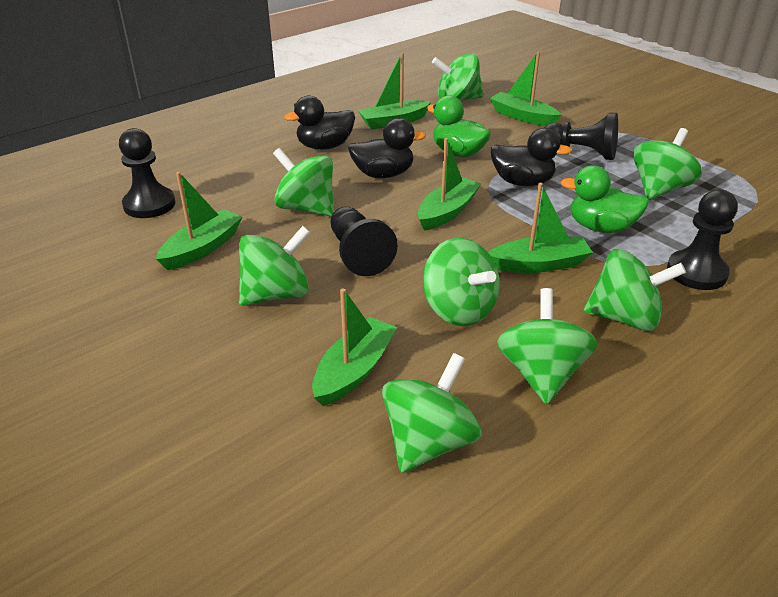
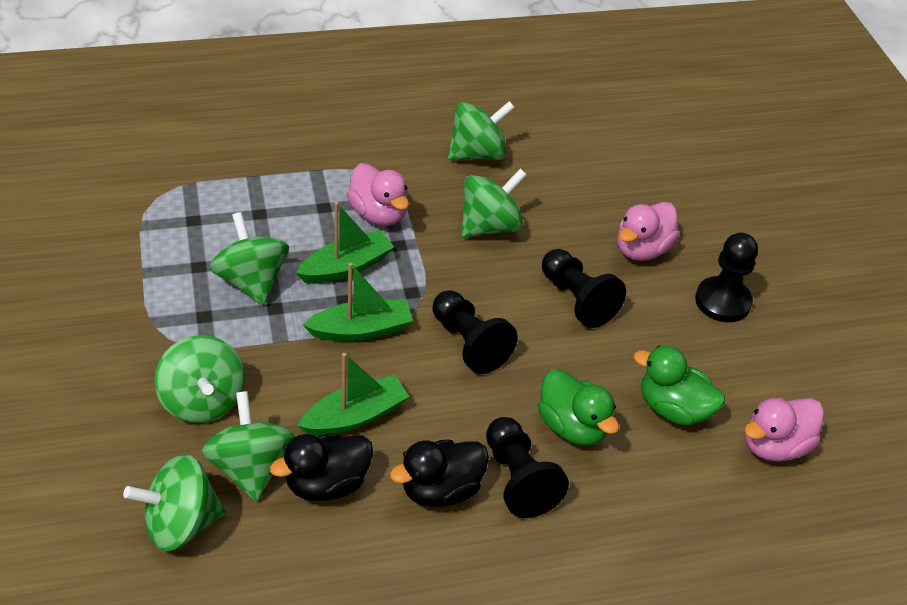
black duck: [284,96,355,150] [348,118,426,178] [491,128,572,186] = 3 -> [270,433,373,501] [390,439,489,507] = 2
green boat: [156,172,242,270] [312,288,397,406] [358,53,431,129] [418,138,481,231] [488,183,593,273] [490,51,561,126] = 6 -> [296,202,394,284] [297,353,409,436] [303,263,413,341] = 3
green spinning top: [239,226,311,306] [273,148,334,216] [382,353,482,473] [423,238,500,326] [432,53,483,101] [497,288,598,404] [583,249,686,331] [633,128,702,200] = 8 -> [123,454,226,551] [154,335,245,423] [202,391,295,501] [210,212,289,305] [448,101,515,161] [461,169,527,238] = 6
pink duck: none = 0 -> [347,163,409,226] [617,202,679,261] [744,398,824,461] = 3

